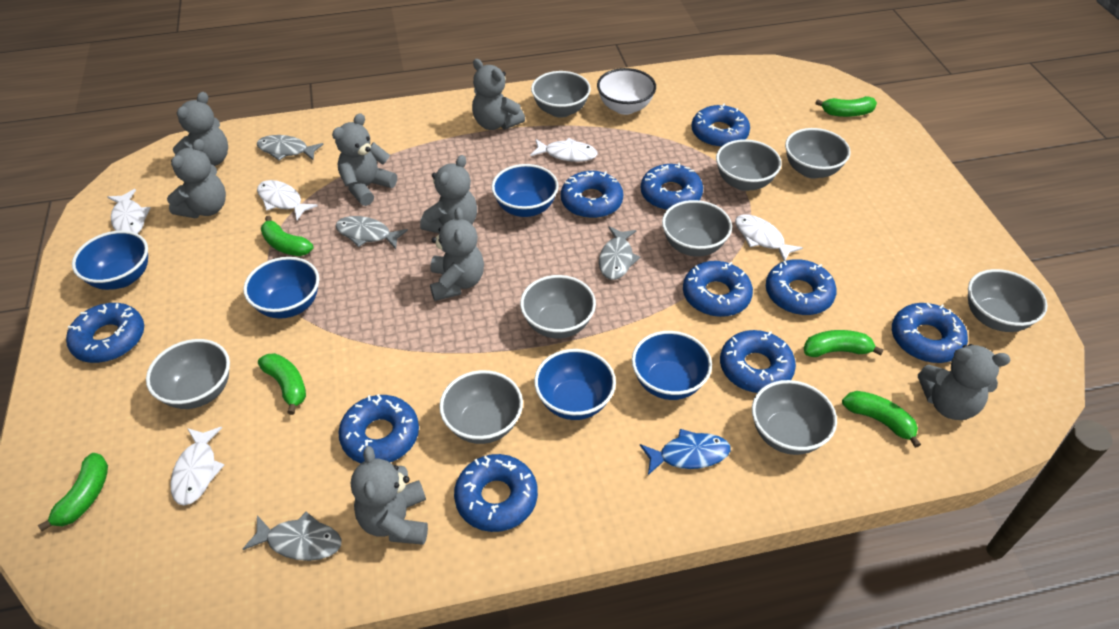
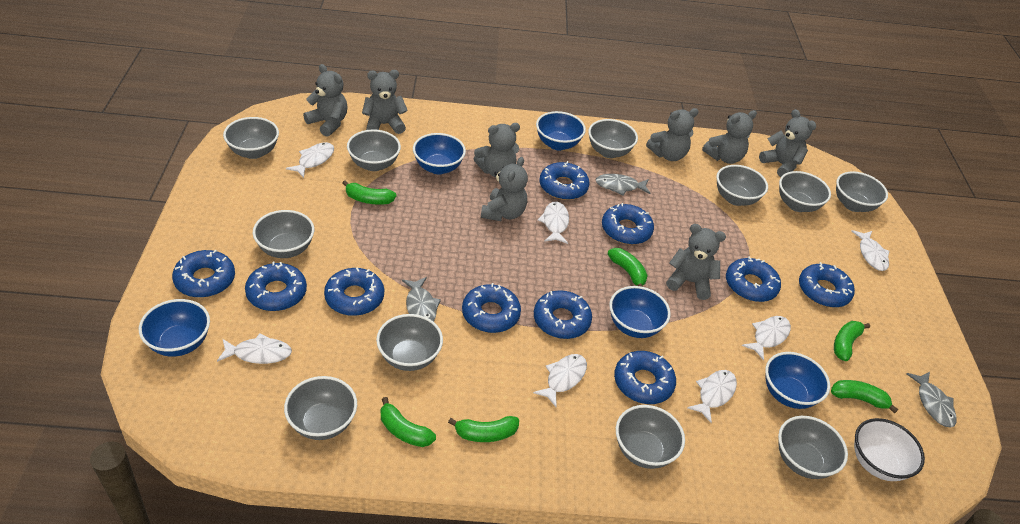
blue fish: [640,429,730,475] = 1 -> none = 0
grey bowl: [146,339,230,409] [439,370,523,444] [520,275,596,339] [531,71,591,118] [662,200,732,256] [716,139,782,191] [752,380,837,455] [785,128,851,179] [968,269,1047,332] = 9 -> [223,117,279,159] [253,210,314,258] [284,376,357,440] [347,129,401,171] [376,314,443,371] [588,119,638,158] [616,405,685,469] [716,165,768,206] [778,416,848,479] [779,171,831,212] [836,171,888,212] = 11
grey fish: [243,512,342,561] [256,135,324,161] [336,216,408,249] [599,226,640,280] = 4 -> [402,277,441,322] [596,174,650,196] [906,372,956,428] = 3
white fish: [108,189,151,234] [170,427,224,506] [257,180,318,220] [530,138,598,162] [735,214,803,261] = 5 -> [217,333,292,364] [286,142,334,178] [533,354,587,407] [538,201,569,244] [687,370,737,423] [742,316,791,361] [851,230,889,271] = 7

